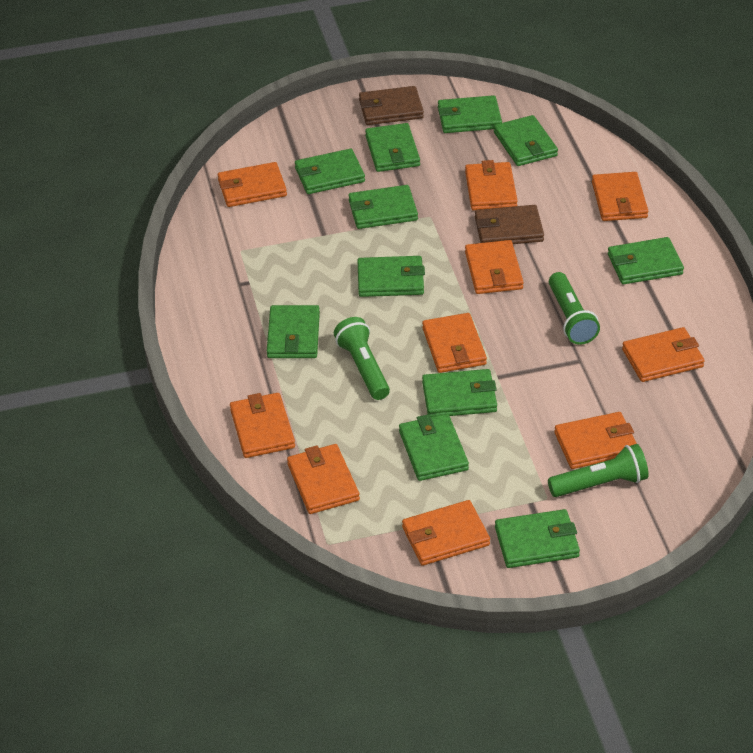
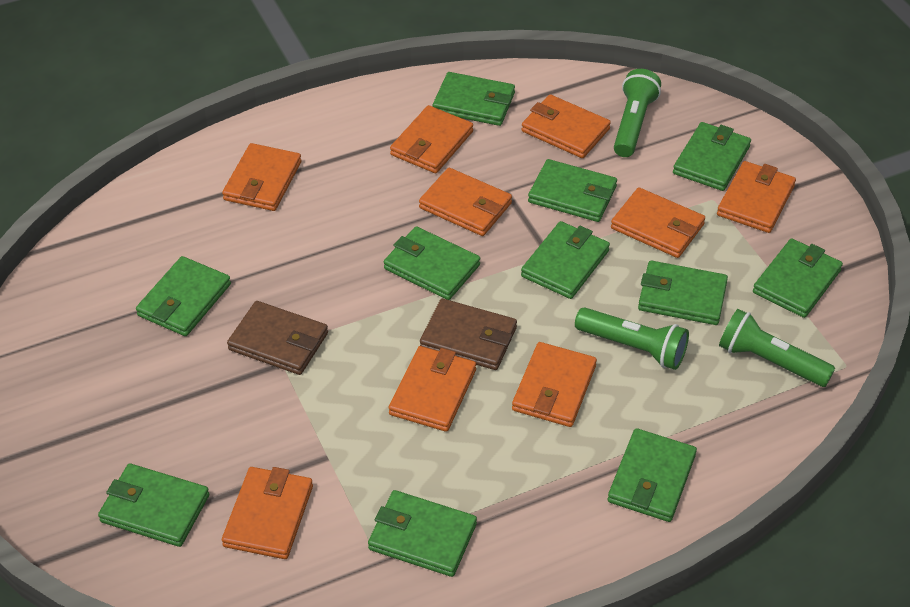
orange wallet: [218,162,287,207] [230,393,295,458] [287,444,360,514] [402,500,490,566] [422,313,487,373] [465,160,518,211] [465,240,524,294] [554,412,637,469] [592,172,648,221] [622,327,705,382] = 10 -> [222,143,301,211] [222,467,313,559] [389,346,476,432] [390,105,473,173] [419,168,512,236] [512,342,597,427] [521,94,611,158] [611,187,705,258] [717,161,796,233] = 9

